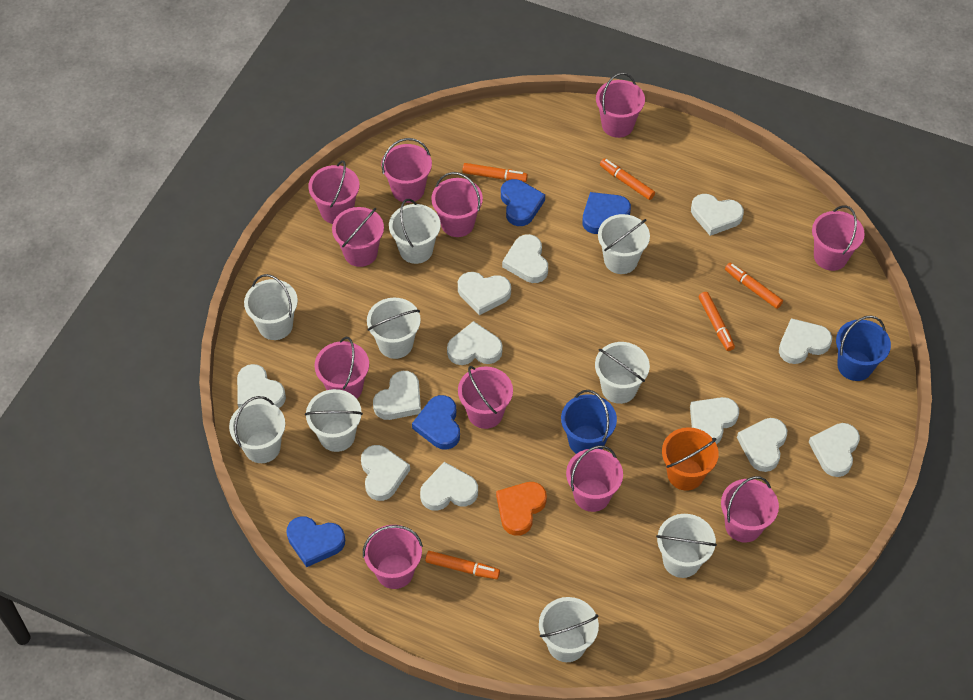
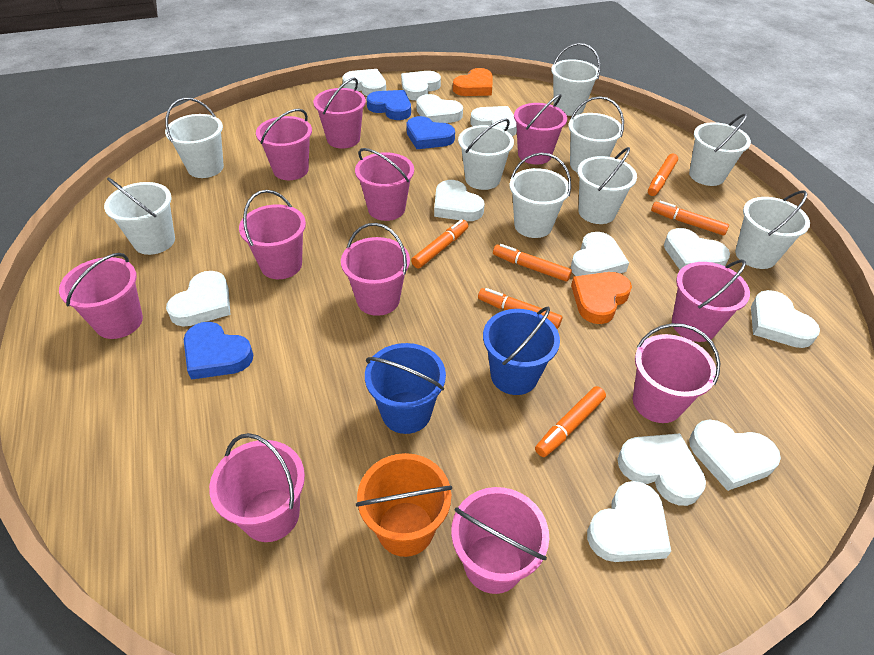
blue heart: [286,516,345,567] [412,395,460,450] [501,179,545,226] [582,192,631,234] = 4 -> [184,322,253,380] [366,90,411,120] [407,116,455,149] = 3
orange heart: [496,482,547,536] = 1 -> [453,68,492,96] [571,272,632,324] = 2
orange marker: [425,551,500,579] [462,163,528,182] [600,158,655,200] [699,292,735,351] [725,263,783,309] = 5 -> [411,219,468,268] [478,288,562,329] [493,244,572,281] [535,386,606,457] [648,153,678,196] [651,201,729,236] = 6

